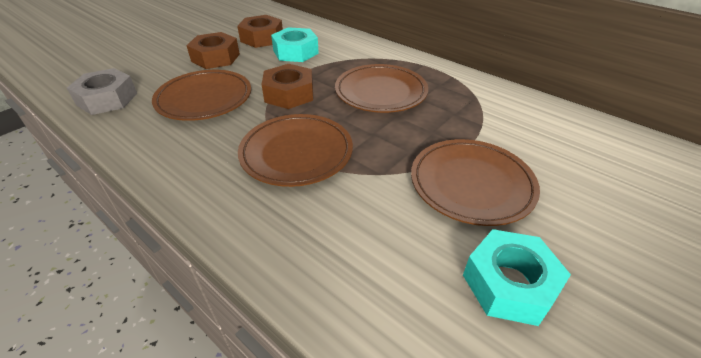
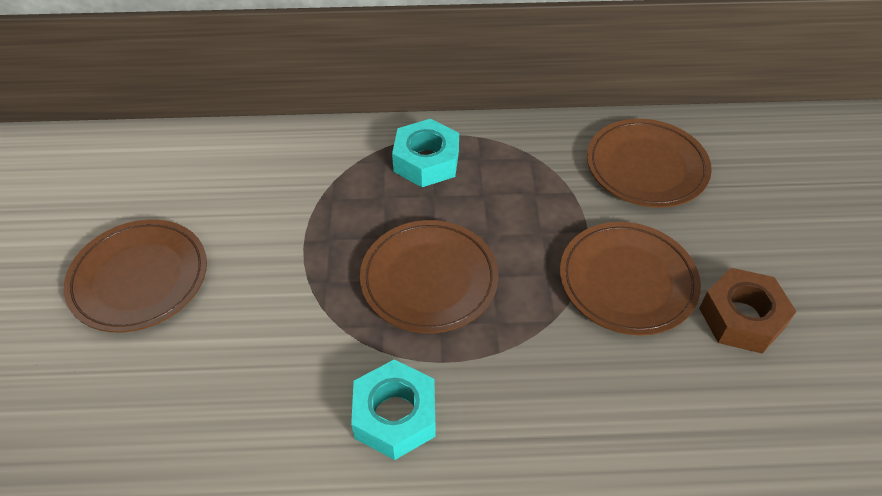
brown nut: [186,32,240,69] [237,15,283,48] [261,64,313,109] = 3 -> [699,268,797,354] = 1
grey nut: [67,68,137,115] = 1 -> none = 0

